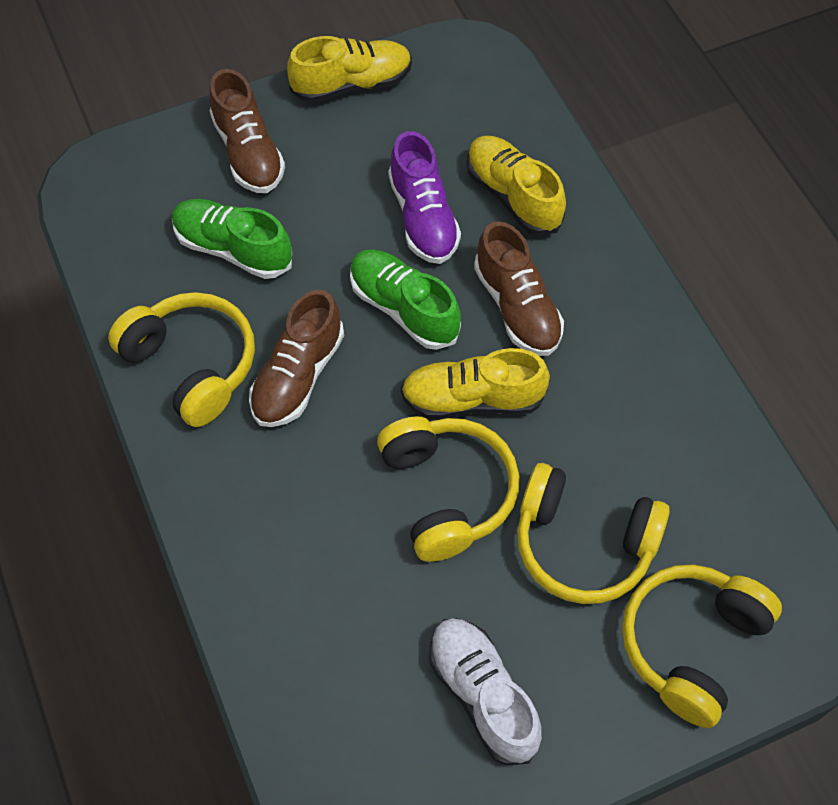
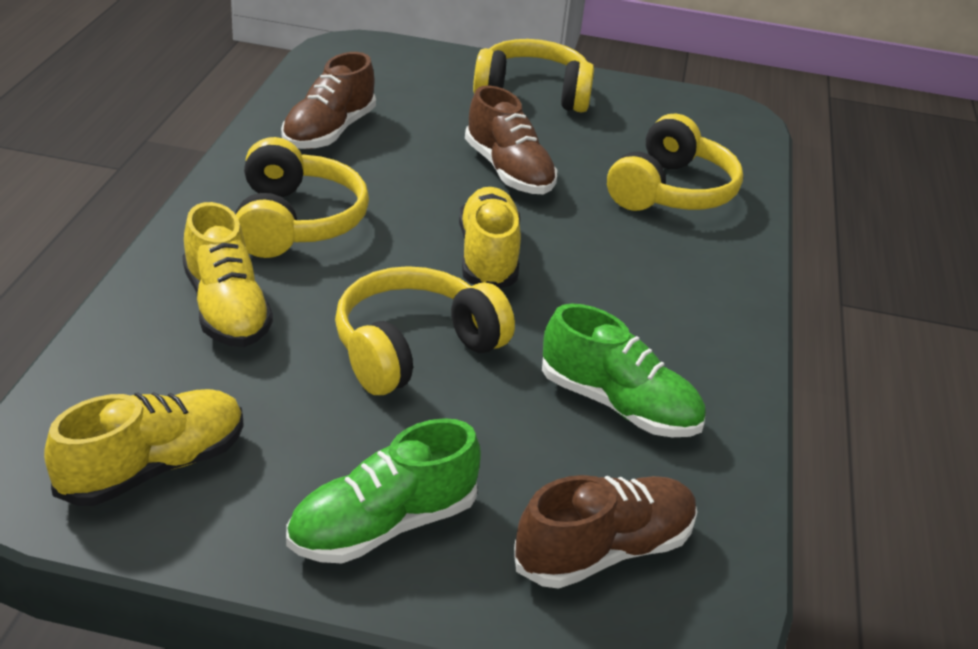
purple shoe: [388,131,461,264] = 1 -> none = 0
white shoe: [429,618,542,765] = 1 -> none = 0

